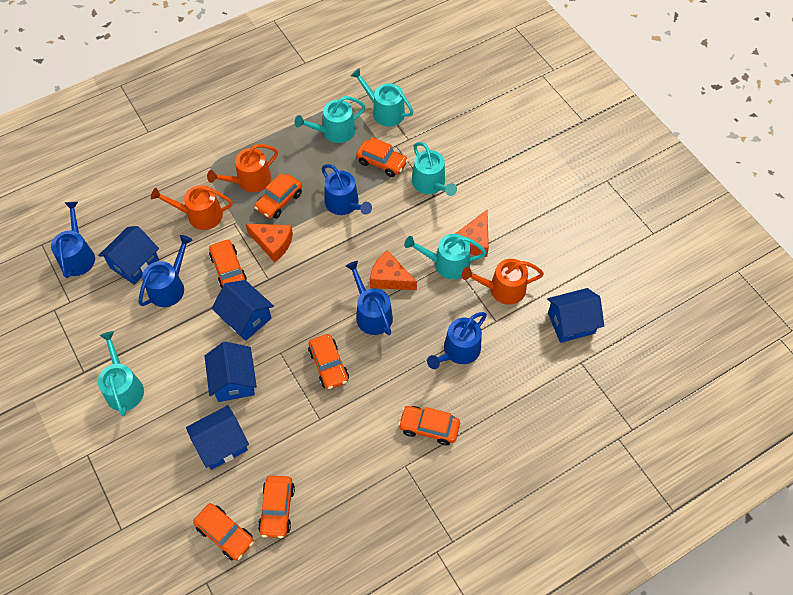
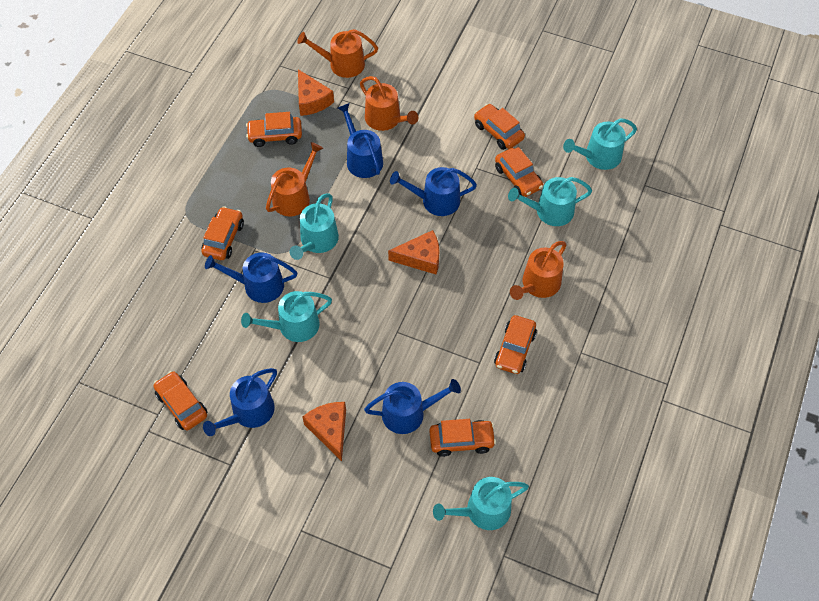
blue house: [98,226,159,285] [186,405,249,470] [205,342,257,402] [212,280,274,341] [547,288,604,343] = 5 -> none = 0
orange watering can: [151,185,233,230] [207,144,278,192] [462,259,544,305] = 3 -> [266,142,323,216] [297,29,378,78] [360,76,418,131] [510,241,567,300] = 4

